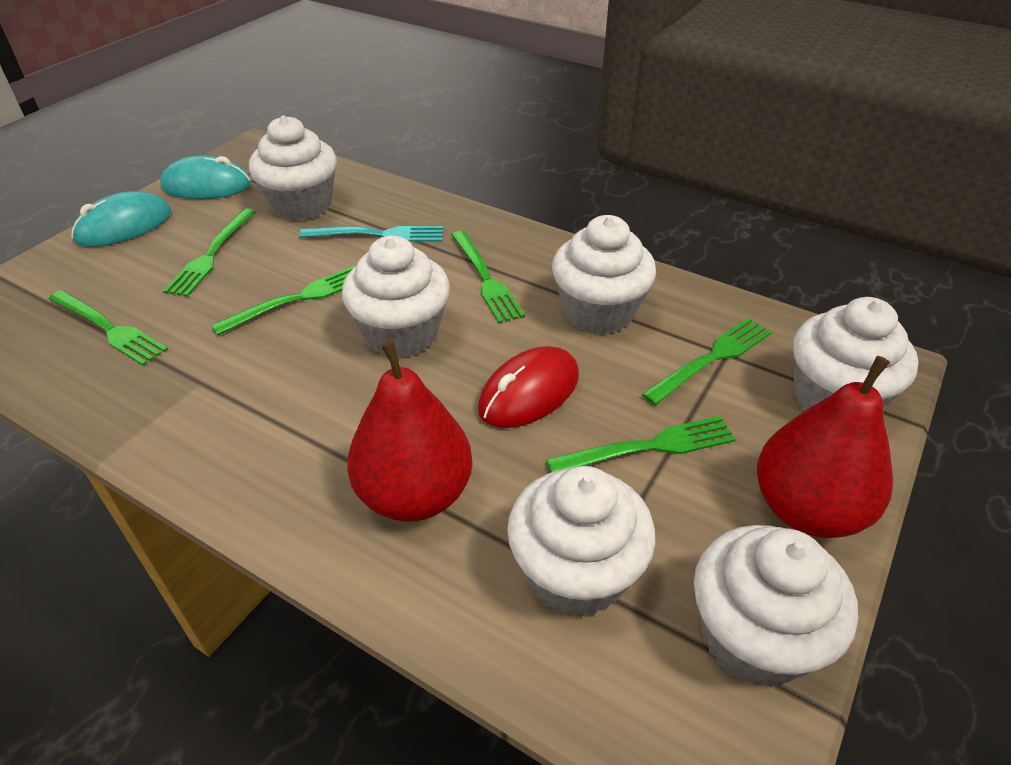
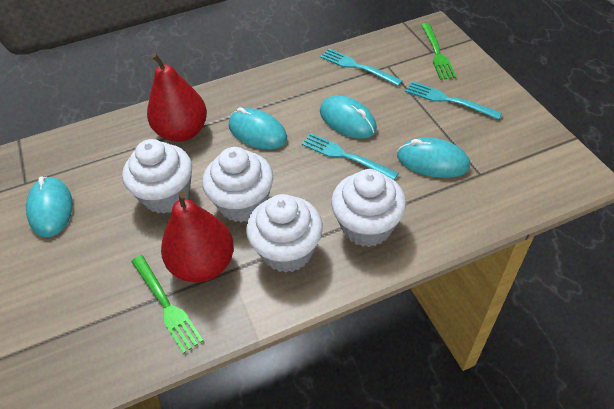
green fork: [49,290,168,366] [163,208,255,297] [211,266,355,335] [452,231,525,323] [546,416,736,473] [642,318,772,405] = 6 -> [131,255,203,354] [421,23,456,80] = 2
red mouse: [478,346,579,428] = 1 -> none = 0
turquoise fork: [299,226,443,242] = 1 -> [302,133,399,180] [320,49,403,86] [405,81,502,120] = 3
turquoise mouse: [71,191,171,247] [160,155,251,199] = 2 -> [26,177,73,237] [229,107,287,150] [320,95,377,139] [397,137,470,178] = 4
white cupcake: [249,116,337,221] [342,235,450,358] [507,466,656,618] [552,215,656,335] [694,525,858,687] [793,297,919,411] = 6 -> [122,139,192,214] [202,147,273,222] [246,194,323,273] [331,169,406,247] = 4

